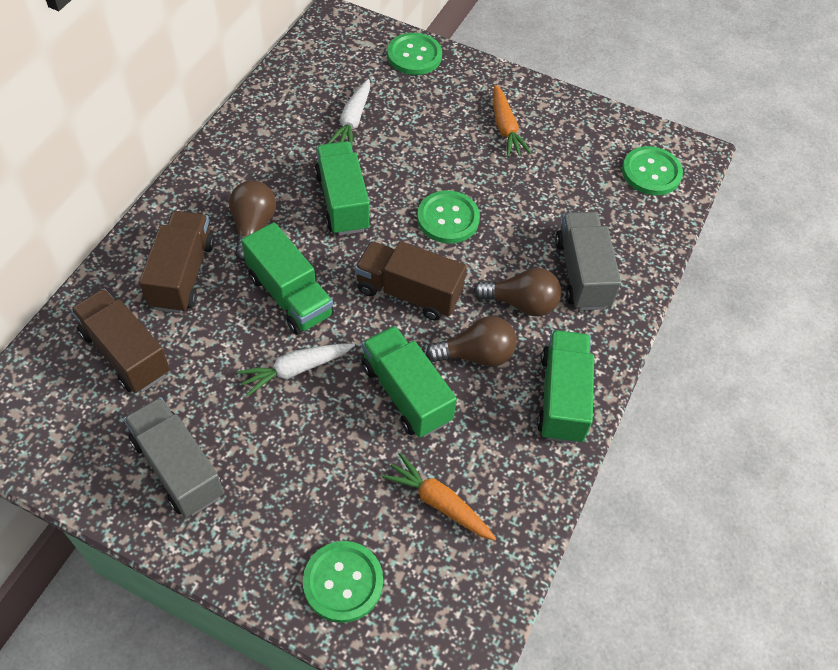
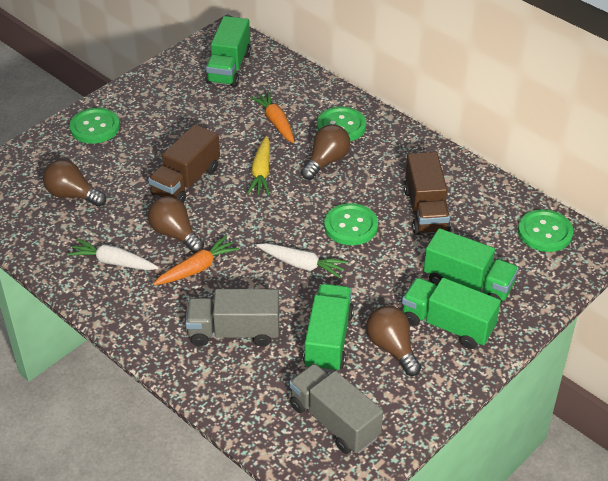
brown light bulb: [229,180,276,261] [426,316,517,367] [474,268,561,316] = 3 -> [43,160,106,207] [148,196,204,254] [301,124,350,180] [366,306,421,376] = 4
brown truck: [71,289,170,393] [139,211,214,313] [355,241,467,321] = 3 -> [148,124,220,203] [404,152,451,235] = 2
yellow carrot: none = 0 -> [247,136,270,195] = 1

